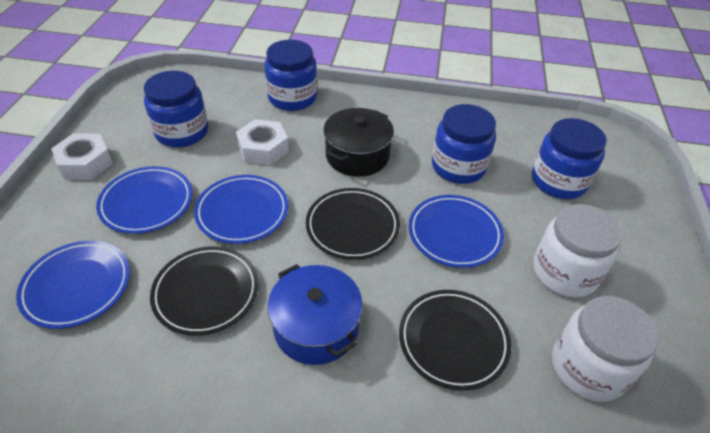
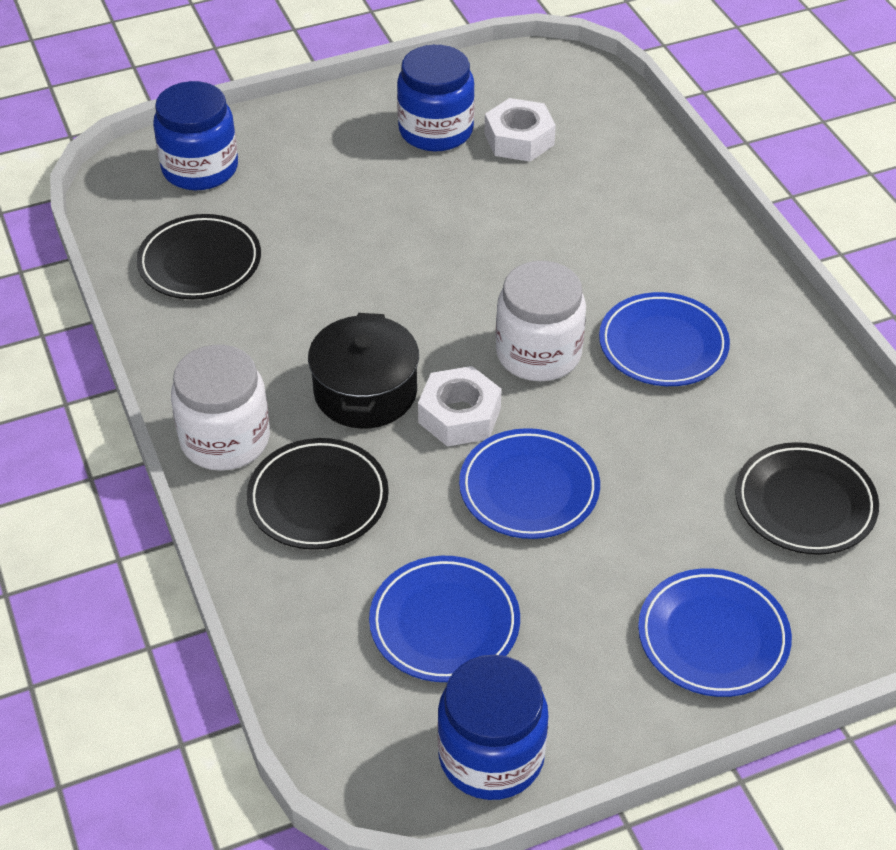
blue jar: [144,71,208,147] [264,40,317,111] [432,104,496,184] [532,118,607,199] = 4 -> [153,81,238,190] [397,45,475,151] [437,655,549,800] = 3
blue pot: [268,264,363,365] = 1 -> none = 0

